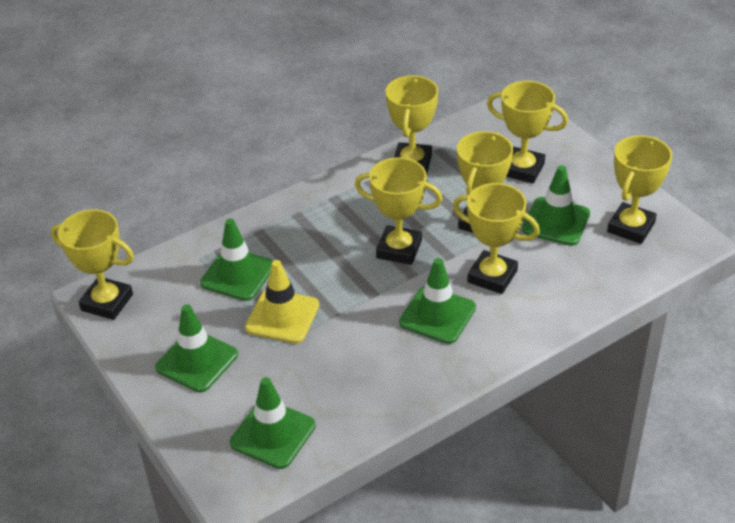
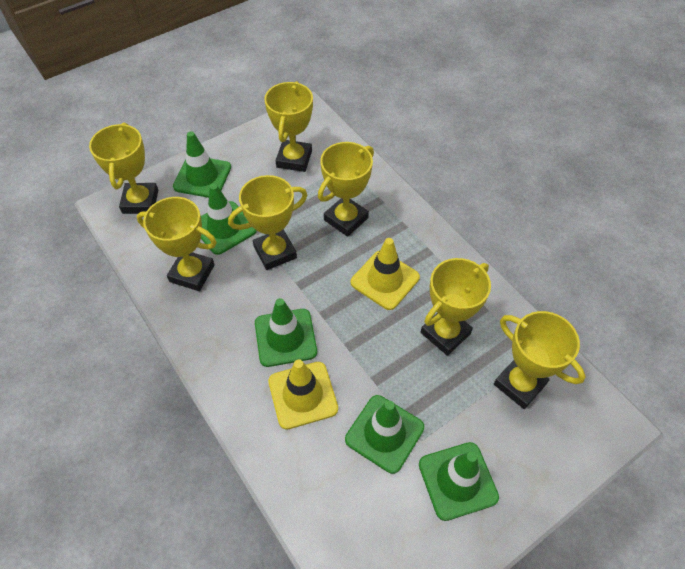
yellow traffic cone: [245,260,319,344] = 1 -> [268,359,338,430] [351,238,420,310] = 2

